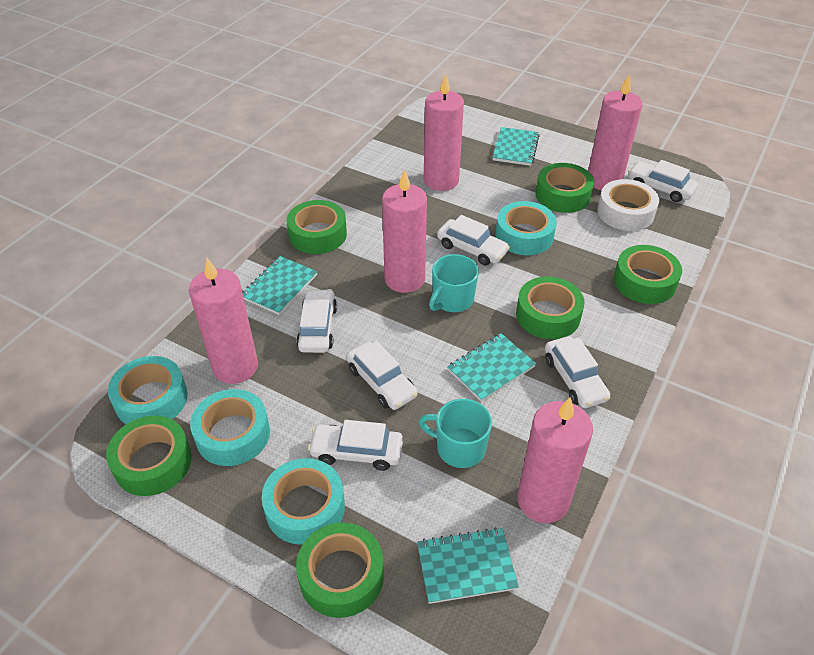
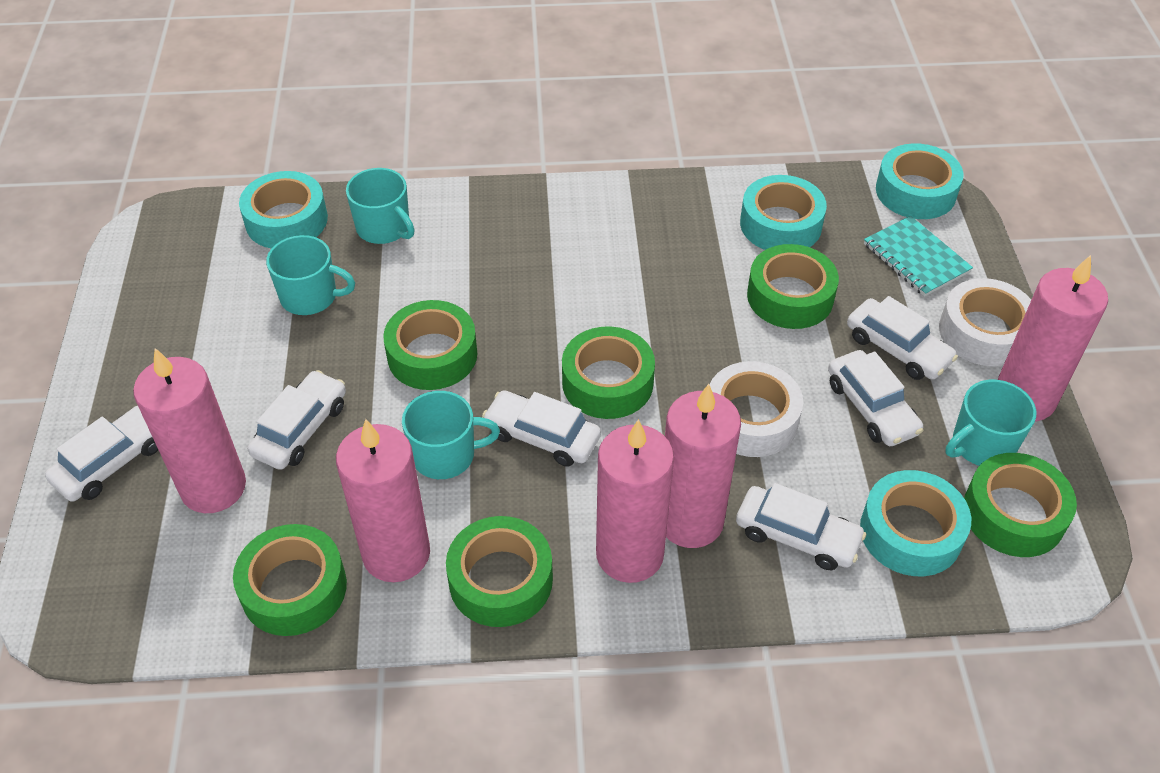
turquoise mug: [419,399,492,468] [429,254,479,312] = 2 -> [266,235,355,315] [346,168,415,244] [402,391,500,479] [945,380,1036,466] = 4
turquoise notebook: [242,256,317,315] [417,528,519,604] [447,333,536,402] [492,127,540,166] = 4 -> [864,216,973,297] = 1
white tape: [597,179,659,231] = 1 -> [709,361,803,457] [939,278,1031,366] = 2

